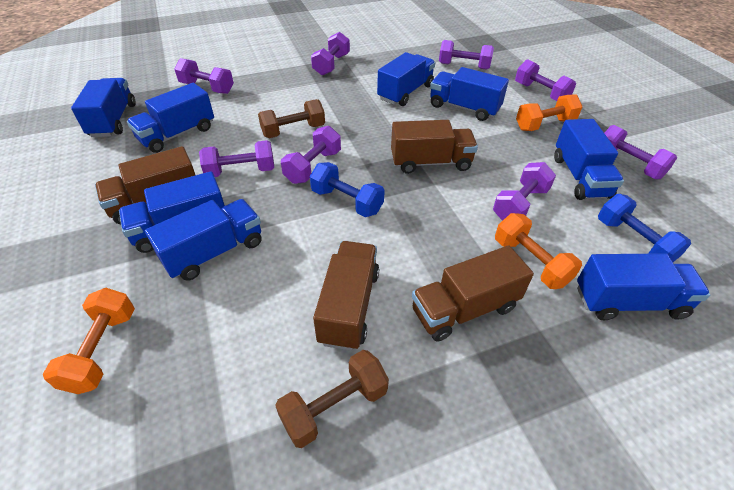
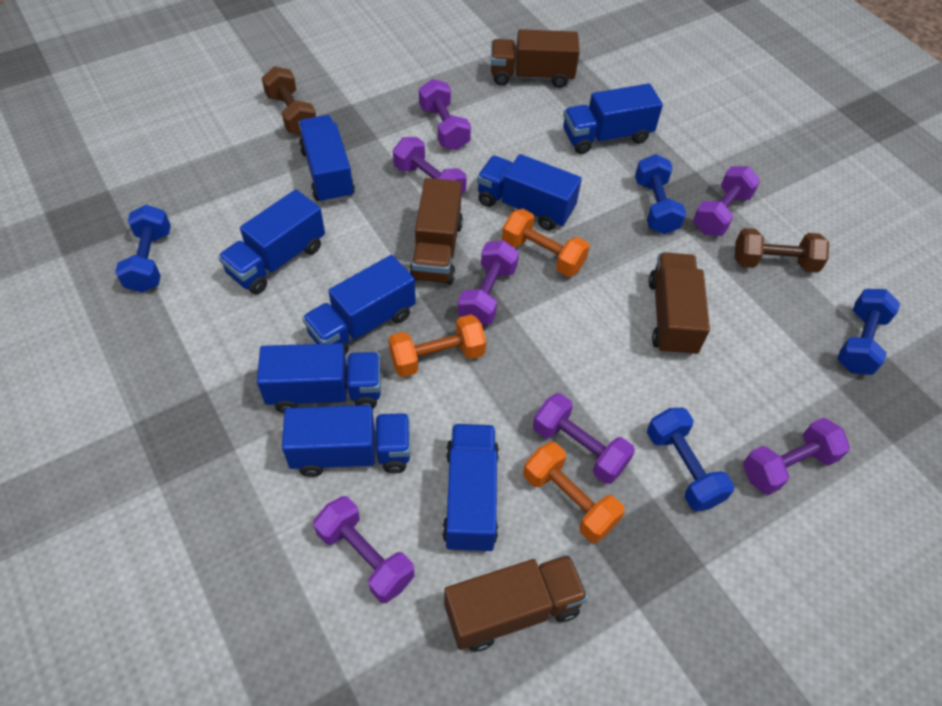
blue dumbbell: [310,162,385,217] [598,194,691,262] = 2 -> [115,205,171,292] [635,154,686,234] [647,408,735,511] [837,289,900,375] = 4
purple dumbbell: [174,58,234,94] [199,140,274,177] [281,126,341,184] [311,32,350,75] [439,40,494,70] [493,162,556,221] [515,59,576,101] [604,125,677,179] = 8 -> [313,496,414,603] [393,137,467,195] [419,79,471,150] [458,240,519,325] [533,393,635,484] [693,166,760,236] [743,418,850,495] = 7

